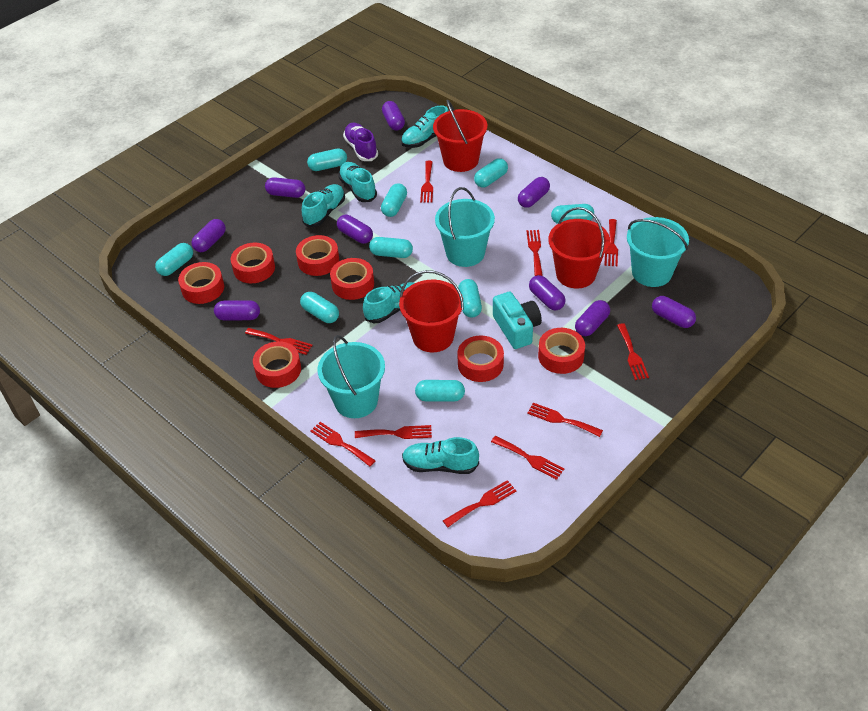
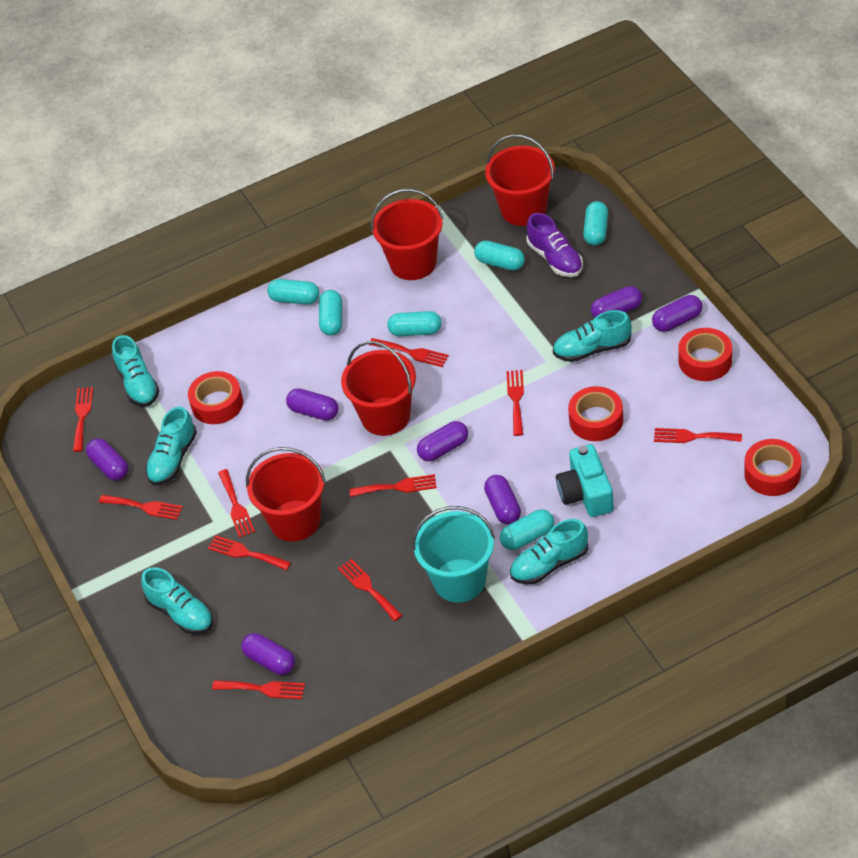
purple capsule: [191,219,226,252] [214,300,260,320] [265,177,306,198] [337,215,373,244] [382,101,405,131] [518,177,550,208] [529,275,565,310] [575,300,610,336] [652,296,696,328] = 9 -> [86,438,128,481] [241,633,295,675] [286,388,338,421] [417,421,468,461] [484,475,521,524] [591,286,642,318] [652,295,702,332] = 7
red bucket: [399,270,464,352] [433,100,487,172] [548,207,610,288] = 3 -> [246,447,326,542] [341,341,416,436] [371,189,443,280] [485,134,555,226] = 4
red tape: [178,262,224,304] [231,242,275,283] [253,341,301,388] [296,235,339,276] [330,258,374,300] [457,336,504,382] [538,328,585,374] = 7 -> [188,371,243,424] [568,386,623,441] [678,328,732,381] [744,439,801,496] = 4
turquoise bucket: [318,335,385,418] [435,187,495,267] [627,217,689,287] = 3 -> [412,506,495,603] = 1
turquoise capsule: [155,243,193,276] [300,292,339,323] [307,149,347,171] [369,237,413,258] [381,183,407,217] [415,380,465,402] [458,279,482,318] [474,158,508,187] [551,204,594,224] = 9 -> [267,279,320,305] [319,290,342,336] [387,311,442,336] [474,241,525,271] [500,509,554,550] [583,201,608,246] = 6

